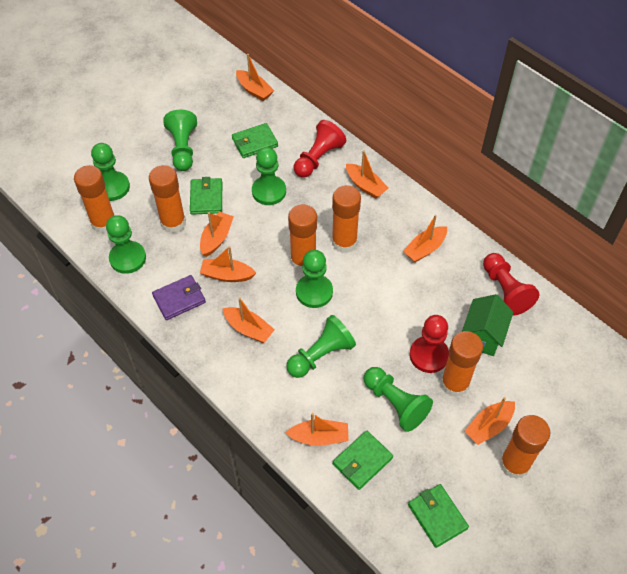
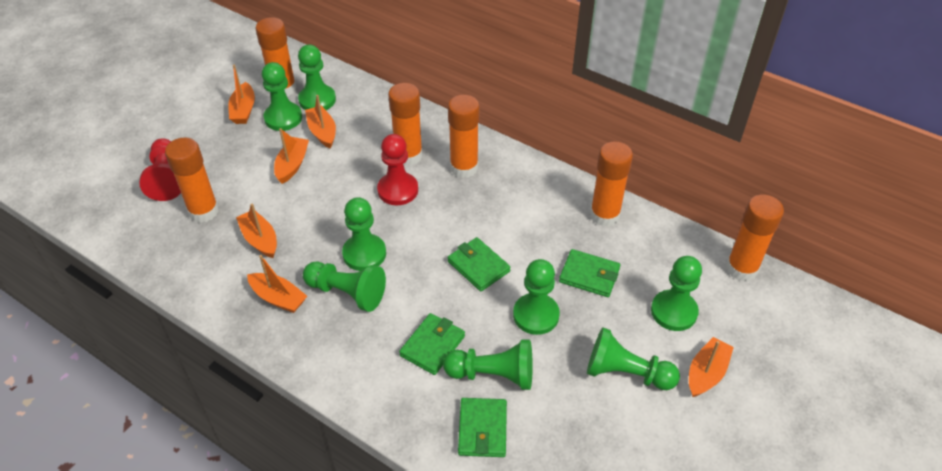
green house: [462,294,513,356] = 1 -> none = 0
green pawn: [91,143,130,201] [106,215,146,274] [163,110,197,171] [252,147,286,205] [286,315,356,378] [296,250,333,308] [364,367,433,432] = 7 -> [262,62,302,131] [298,44,336,110] [303,261,386,312] [342,197,386,271] [443,339,533,390] [513,259,560,335] [587,328,680,390] [651,256,702,331] = 8
orange boat: [200,212,234,257] [200,246,256,282] [223,297,275,343] [236,54,274,101] [286,413,349,446] [346,150,388,199] [403,215,447,262] [464,397,515,445] = 8 -> [228,65,255,124] [236,203,277,258] [247,255,307,313] [274,128,309,184] [305,95,336,149] [689,337,734,397] = 6
purple wallet: [152,275,206,320] = 1 -> none = 0
red pawn: [294,120,346,178] [410,315,449,373] [483,253,539,316] = 3 -> [139,138,181,201] [377,134,418,205] = 2

